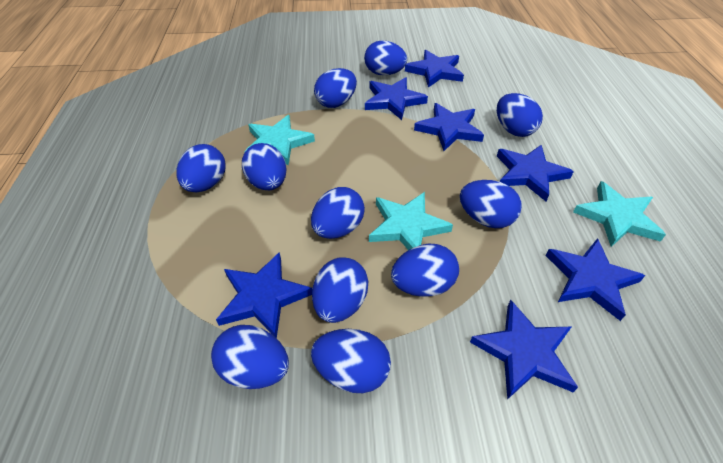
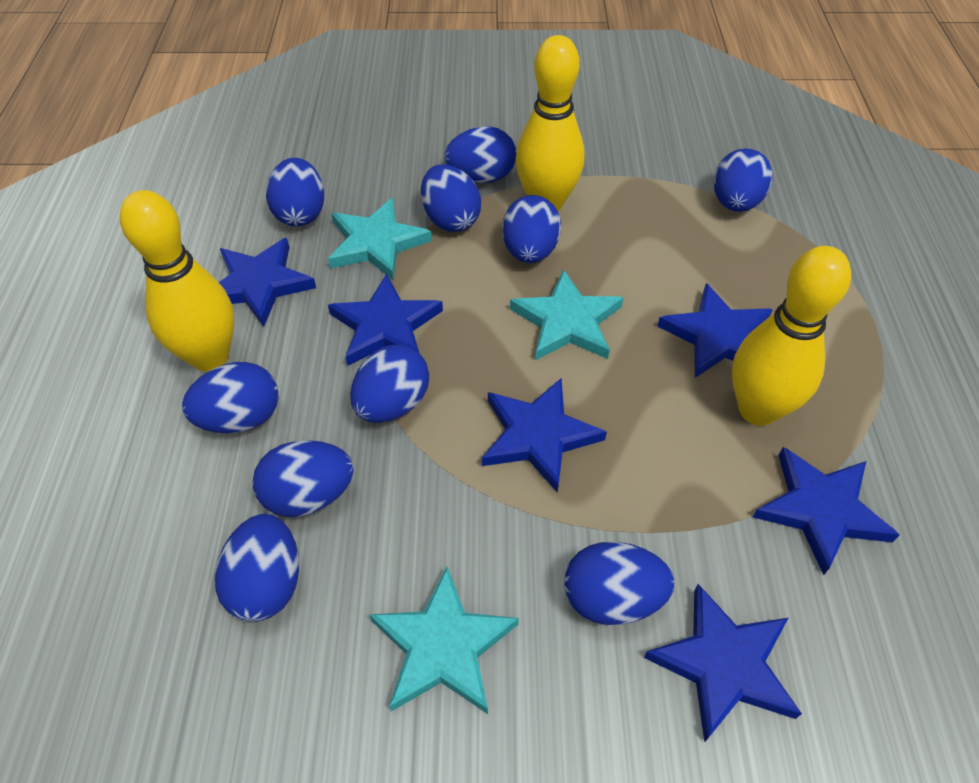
blue egg: [177,144,226,192] [211,325,289,389] [242,143,287,190] [311,187,365,239] [311,329,391,393] [312,257,368,323] [314,68,357,108] [364,41,407,76] [391,244,459,297] [460,180,522,228] [497,93,543,137] = 11 -> [182,362,279,433] [215,514,299,622] [253,440,354,517] [266,158,324,226] [350,344,429,423] [421,164,481,232] [445,126,516,183] [502,195,561,263] [564,542,675,625] [714,149,772,212] = 10
blue star: [216,252,312,338] [365,77,428,120] [405,50,464,88] [414,103,484,151] [470,300,578,400] [497,145,574,201] [546,238,645,321] = 7 -> [219,238,316,327] [328,273,443,366] [482,378,607,493] [644,584,802,742] [657,283,773,378] [753,447,900,575] = 6
yellow bowling pin: none = 0 -> [120,190,234,372] [516,35,584,211] [732,246,851,426] = 3

